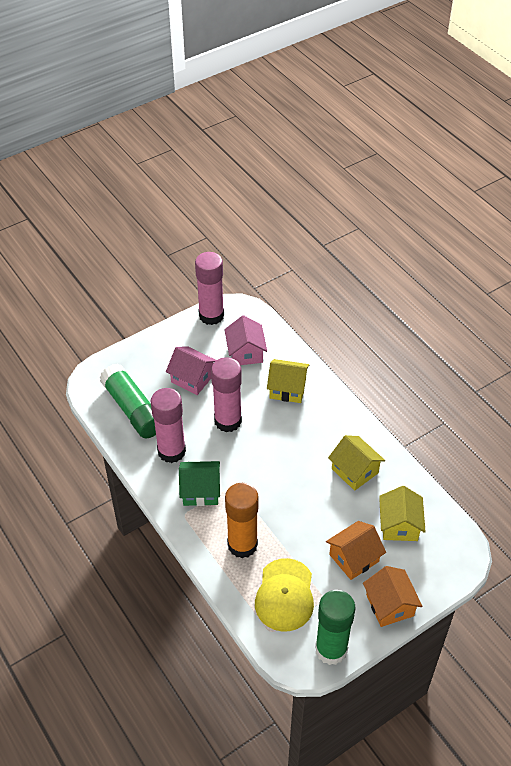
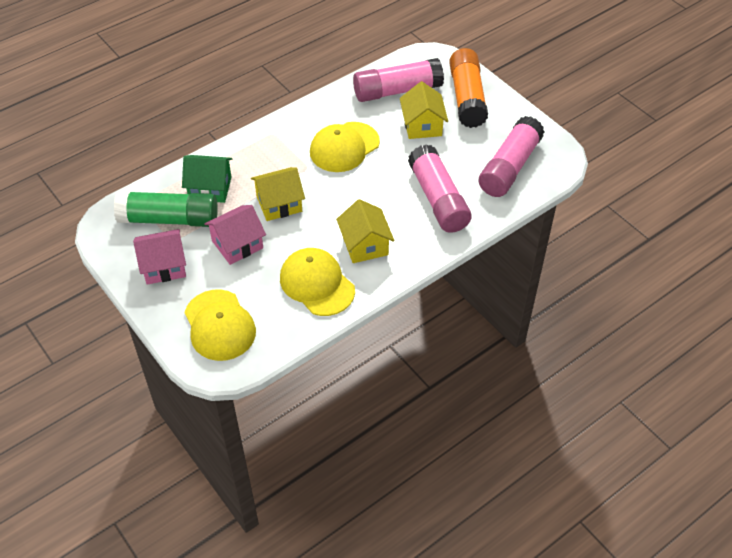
green glue stick: [99,364,156,438] [315,590,355,665] = 2 -> [114,191,218,227] = 1
orange house: [326,521,386,580] [363,566,423,627] = 2 -> none = 0
yellow cap: [255,558,314,632] = 1 -> [184,289,256,361] [280,248,355,316] [310,122,380,172] = 3

